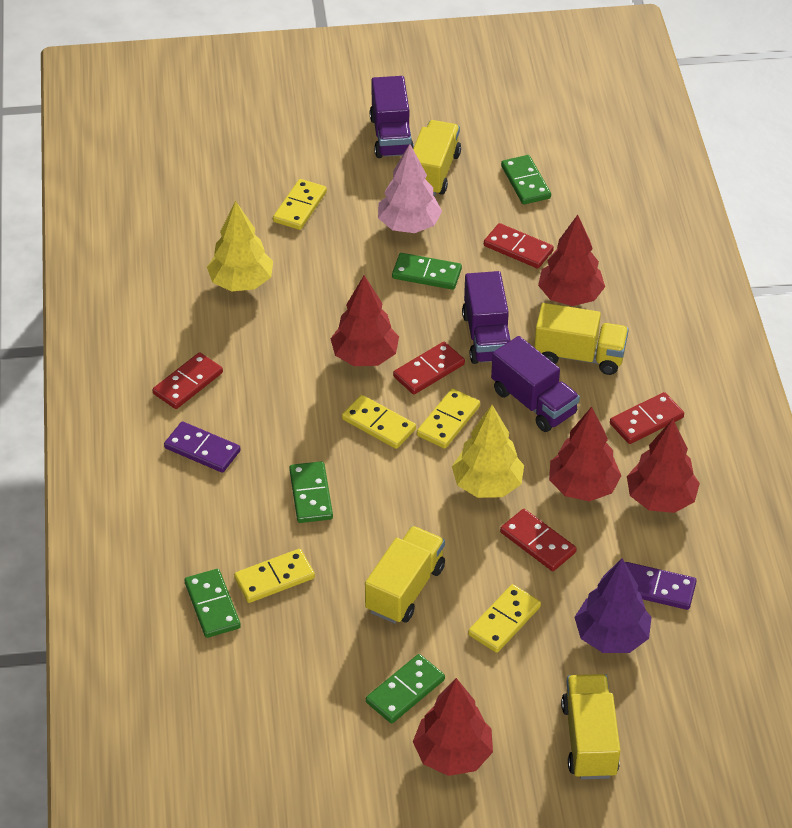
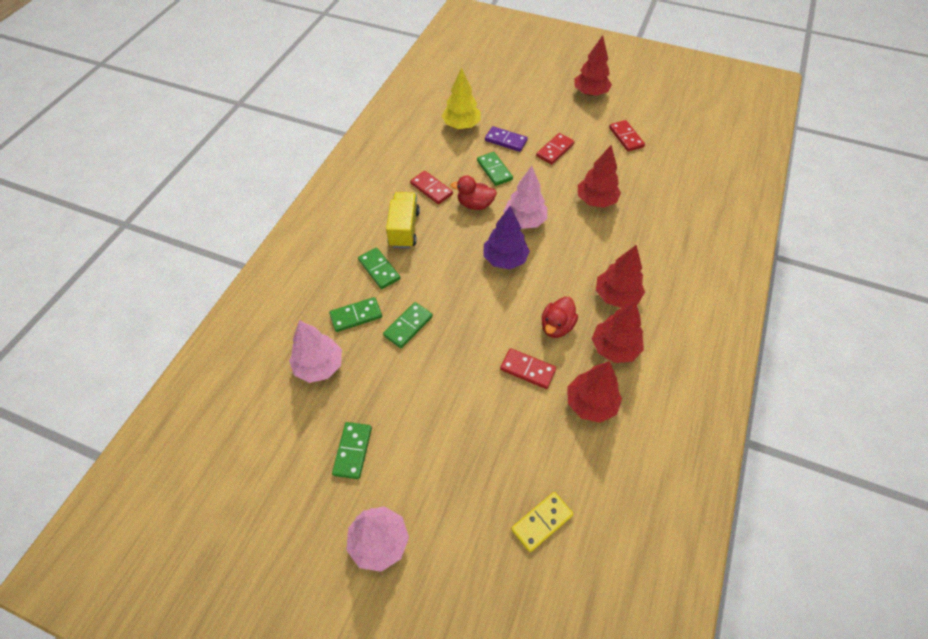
pink tree: [378,144,442,233] = 1 -> [289,320,342,383] [346,506,409,572] [503,166,547,229] = 3
purple domino: [164,421,240,473] [625,562,697,610] = 2 -> [485,126,528,152] = 1
purple truck: [370,76,414,158] [462,271,511,364] [491,336,580,432] = 3 -> none = 0
red domino: [153,352,223,409] [393,342,465,394] [484,223,554,268] [500,509,577,571] [610,392,684,444] = 5 -> [410,171,453,204] [500,348,556,389] [536,133,575,165] [609,120,645,152] = 4
red duck: none = 0 -> [450,176,497,210] [542,297,578,338] = 2
yellow domino: [234,549,315,603] [273,179,327,230] [342,395,416,449] [417,389,480,449] [468,584,541,653] = 5 -> [511,492,574,552] = 1
yellow tree: [207,201,273,292] [452,405,524,498] = 2 -> [442,67,481,129] = 1
yellow truck: [365,526,445,624] [413,120,461,196] [534,303,629,375] [561,674,621,780] = 4 -> [386,192,420,248] = 1

